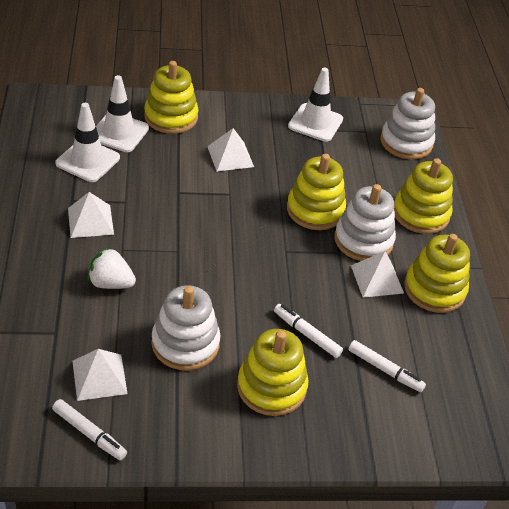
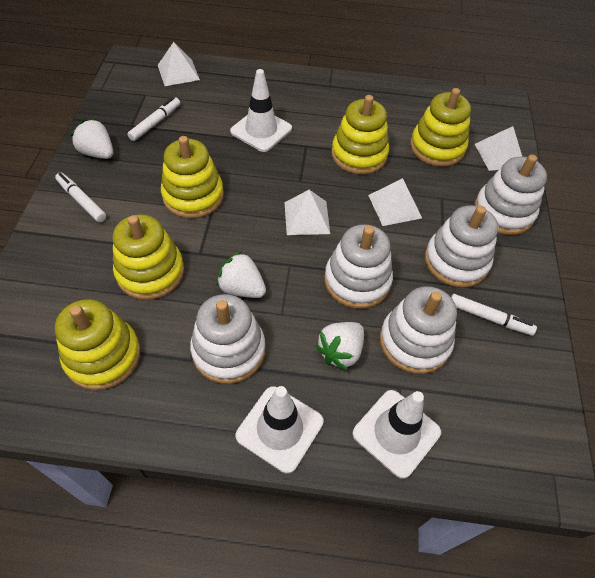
white stacking toy: [152,285,220,371] [334,184,396,261] [381,88,435,159] = 3 -> [190,294,265,384] [324,224,393,309] [380,286,457,374] [425,205,498,288] [474,155,547,235] = 5
white strawberry: [88,247,136,289] = 1 -> [71,119,113,159] [216,251,266,298] [315,322,364,370] = 3

